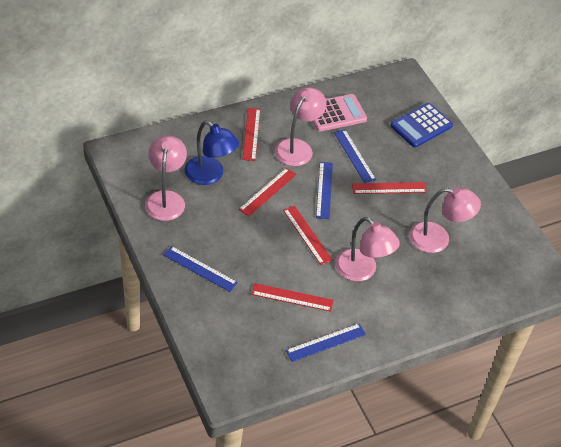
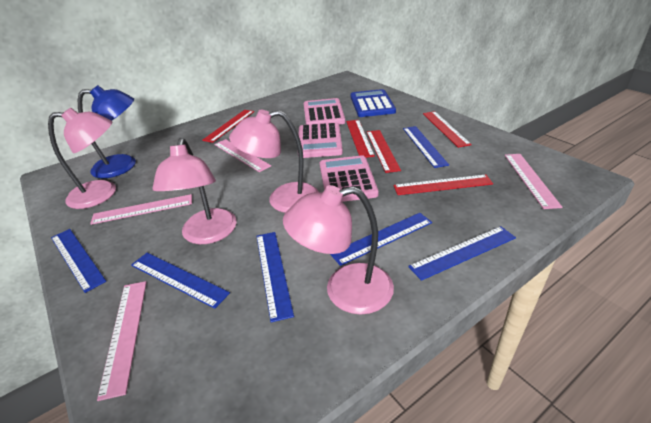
blue ruler: [164,246,238,292] [285,323,366,362] [316,162,333,219] [334,129,376,183] = 4 -> [51,229,106,293] [131,253,230,309] [256,232,294,322] [330,213,432,266] [403,126,449,168] [408,226,516,281] = 6
pink calculator: [312,94,367,132] = 1 -> [299,123,343,158] [304,98,345,125] [320,155,378,202] = 3
pink ruler: none = 0 -> [90,194,192,225] [97,281,147,401] [214,139,271,172] [505,154,563,209] = 4

